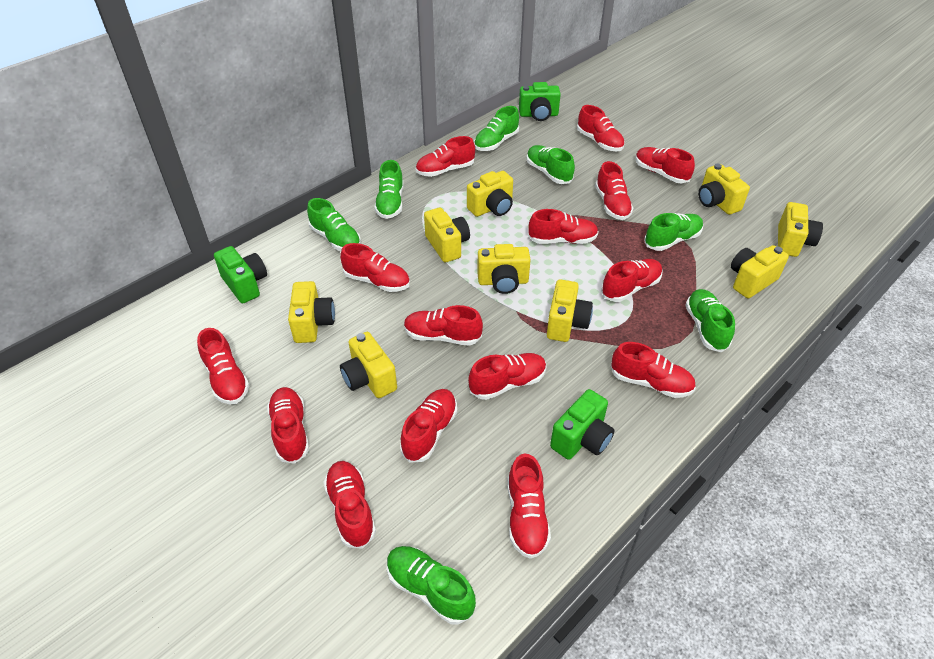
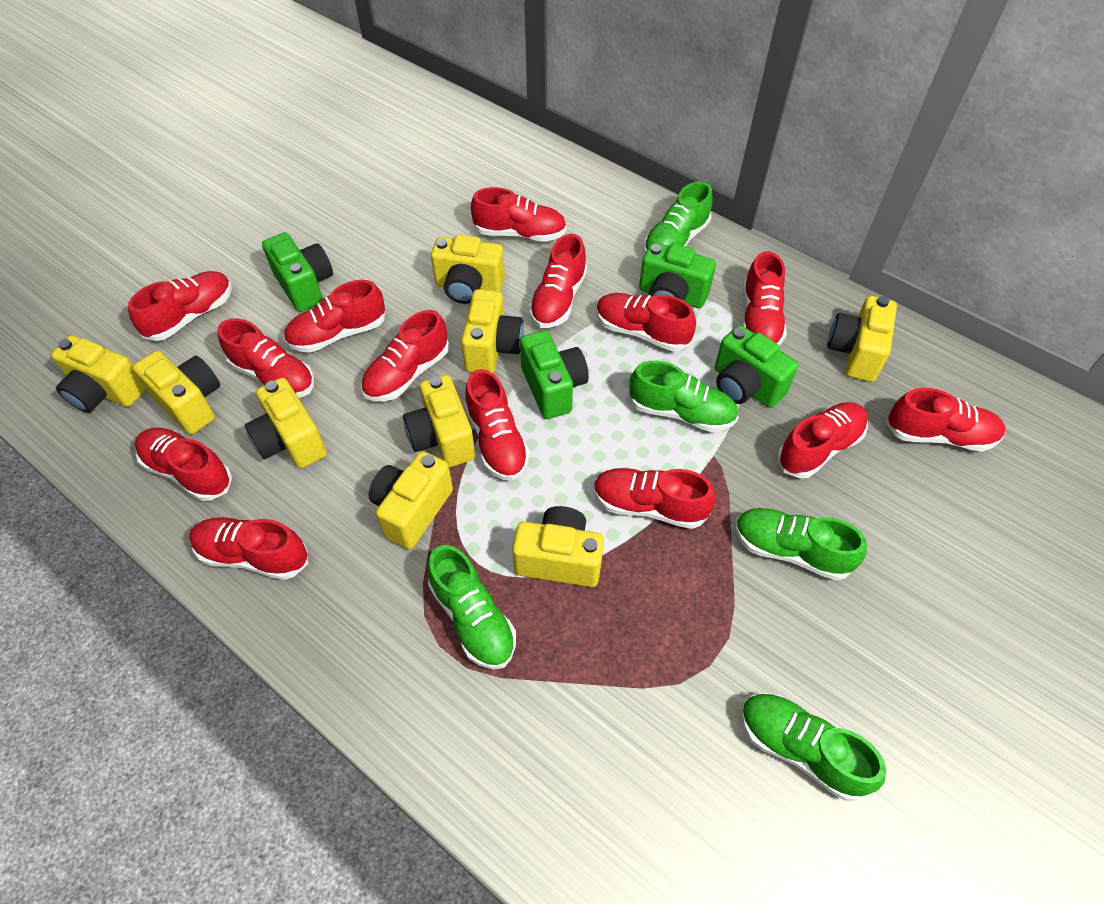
green camera: [214,246,267,303] [519,82,561,121] [550,389,614,460] = 3 -> [262,232,333,312] [520,330,589,419] [639,242,716,308] [715,325,798,408] = 4
green shoe: [307,198,361,251] [374,160,403,219] [387,546,476,624] [474,106,519,151] [526,145,575,184] [644,213,703,251] [685,289,735,352] = 7 -> [427,545,516,669] [629,361,739,432] [643,181,713,254] [735,508,867,580] [741,693,886,801] = 5
red shoe: [197,328,249,404] [267,387,309,464] [324,461,376,549] [340,243,410,292] [400,389,457,463] [404,305,483,346] [416,136,475,177] [468,353,547,400] [507,454,551,559] [528,209,599,244] [577,105,625,151] [595,161,633,220] [601,259,662,302] [611,342,696,398] [635,147,695,183] = 15 -> [128,271,232,341] [135,428,232,501] [189,517,308,580] [218,318,314,398] [284,280,386,353] [361,310,449,401] [465,369,530,481] [471,187,567,242] [529,234,587,328] [593,468,716,529] [596,293,696,351] [743,251,787,345] [777,402,868,478] [886,388,1005,451] = 14

